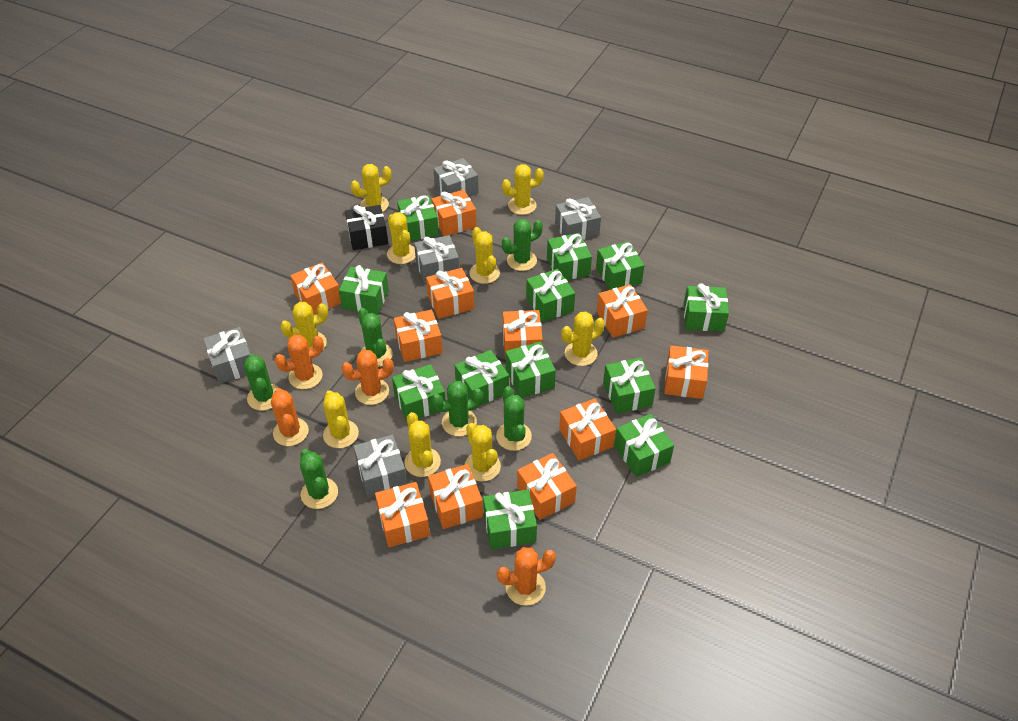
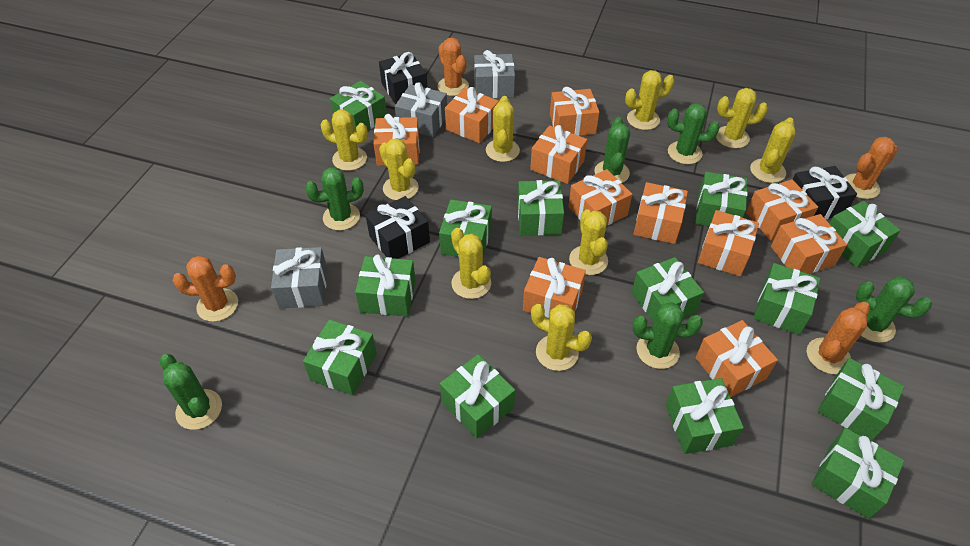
black gift: [345,205,388,250] = 1 -> [366,196,430,259] [379,52,428,104] [792,166,857,219] = 3
green gift: [339,265,389,315] [392,364,446,421] [397,195,439,241] [455,350,509,405] [483,490,537,550] [505,342,556,398] [526,269,575,322] [547,233,592,280] [596,241,645,290] [603,358,656,414] [614,414,674,477] [683,283,729,332] = 12 -> [303,319,377,395] [330,81,387,132] [355,255,416,317] [439,199,492,257] [440,354,515,438] [517,180,564,235] [632,257,704,322] [666,378,744,454] [695,172,748,226] [754,263,820,335] [812,428,904,519] [818,358,904,441] [829,201,900,267] = 13
grey gift: [203,327,250,384] [353,435,407,498] [414,235,459,283] [433,158,479,197] [555,197,601,240] = 5 -> [271,247,327,308] [395,82,447,137] [474,50,515,98] = 3

